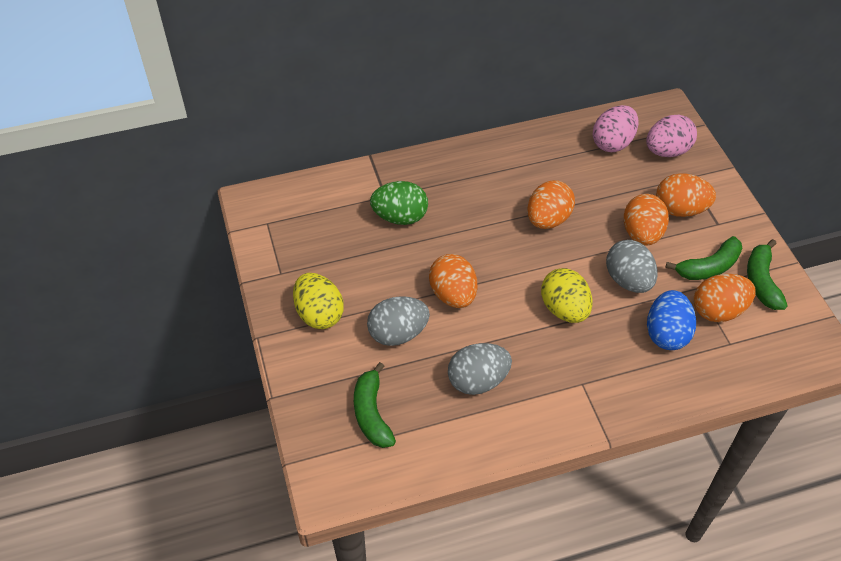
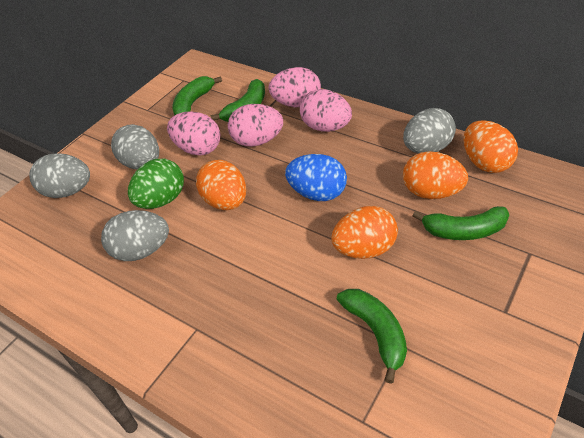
green banana: [354,362,396,448] [665,236,742,280] [747,239,788,310] = 3 -> [173,76,222,116] [210,79,265,122] [336,289,407,384] [413,206,509,240] = 4
grey egg: [367,296,430,346] [448,343,512,395] [606,240,658,293] = 3 -> [29,153,90,198] [101,210,169,261] [111,124,159,169] [403,108,456,153] = 4
orange egg: [429,254,477,308] [527,180,575,229] [624,194,669,246] [656,173,716,217] [694,274,756,322] = 5 -> [196,160,246,210] [331,206,398,259] [403,151,468,199] [464,120,518,173] = 4
pink egg: [592,105,638,152] [646,115,697,157] = 2 -> [167,111,220,155] [228,104,283,147] [268,67,321,107] [300,89,352,132] = 4
yellow egg: [293,273,344,329] [541,268,592,323] = 2 -> none = 0

